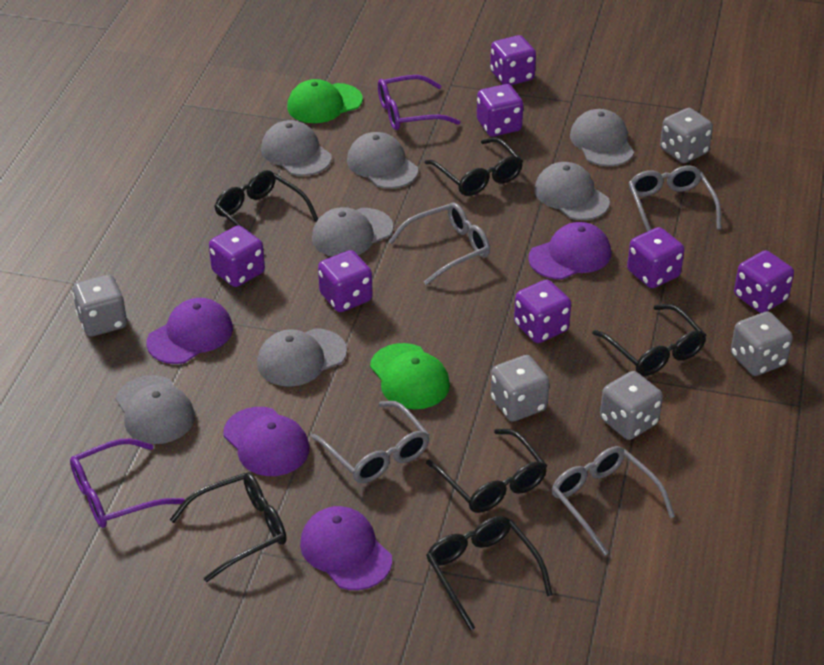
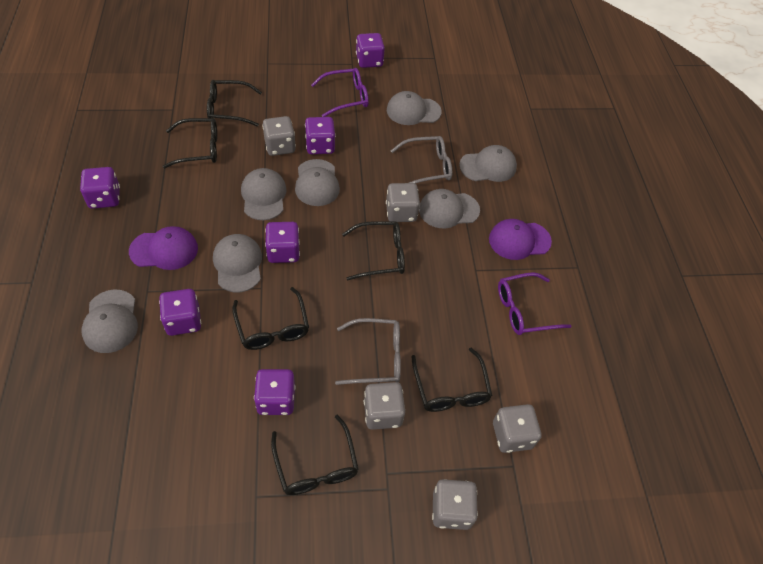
green cap: [287,79,363,123] [370,343,450,409] = 2 -> none = 0
grey glasses: [311,401,430,483] [388,202,490,285] [552,446,675,556] [629,166,721,232] = 4 -> [335,318,401,385] [391,136,452,184] = 2
purple cap: [146,298,233,364] [223,407,309,476] [300,506,392,590] [528,222,611,280] = 4 -> [129,226,198,270] [489,219,552,260] = 2
purple dice: [209,225,265,287] [318,250,373,312] [477,84,523,137] [490,35,536,85] [514,280,571,343] [627,227,684,288] [734,250,794,313] = 7 -> [80,167,120,209] [159,289,201,336] [254,369,296,415] [265,222,300,263] [305,117,336,155] [356,33,385,68] = 6

